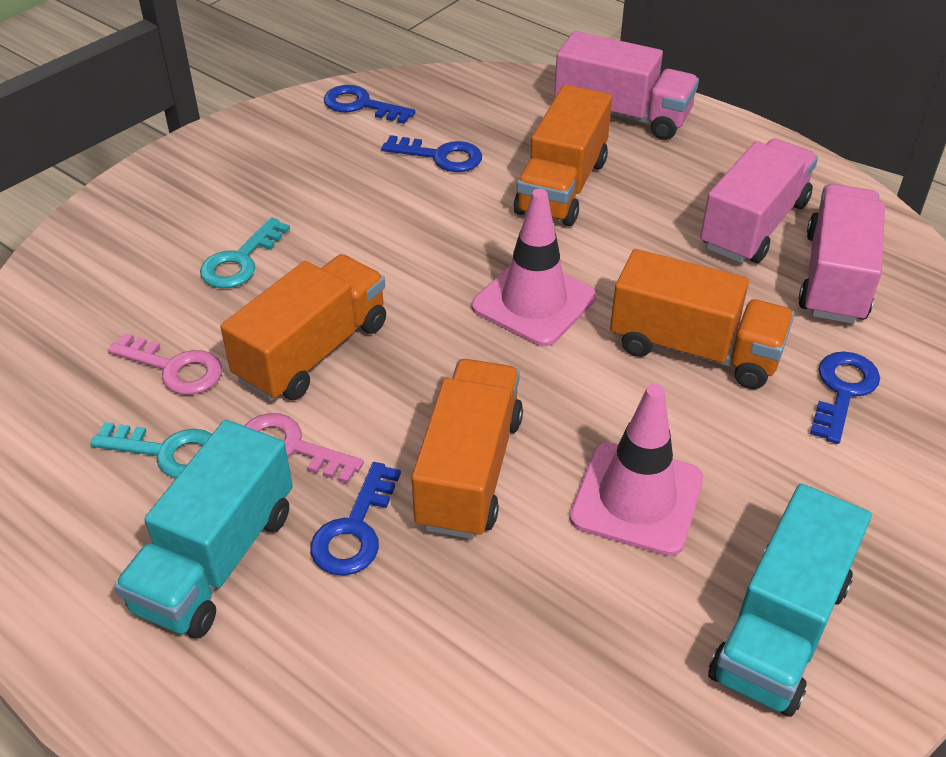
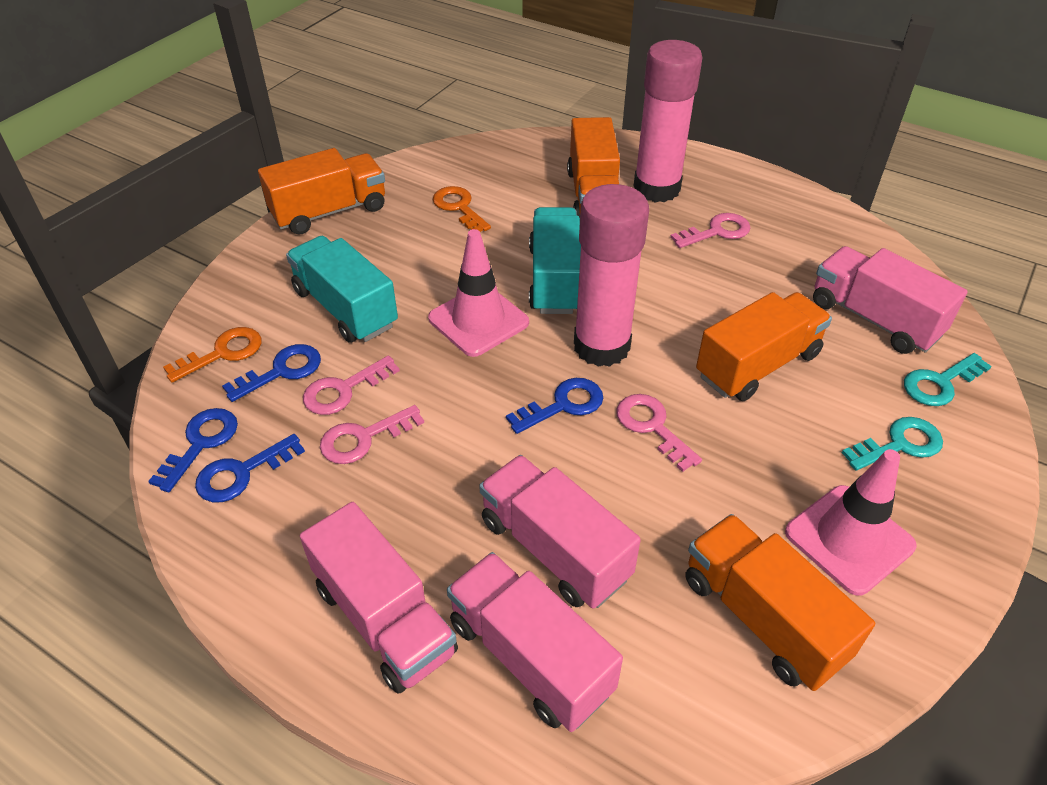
orange key: none = 0 -> [163,327,261,383] [433,186,491,232] = 2
pink glue stick: none = 0 -> [574,184,649,367] [633,40,702,203] = 2
pink key: [108,333,222,395] [245,413,364,484] = 2 -> [303,355,400,415] [320,405,424,464] [616,394,702,472] [670,213,751,248] = 4
pink truck: [554,31,699,140] [700,138,818,263] [798,184,885,324] = 3 -> [300,502,458,694] [447,552,623,732] [479,455,641,609] [813,246,968,354] = 4

